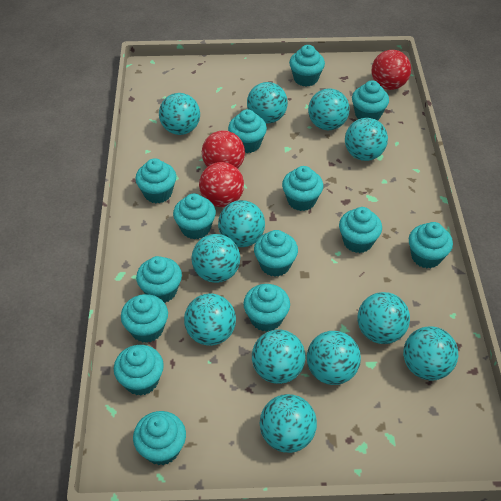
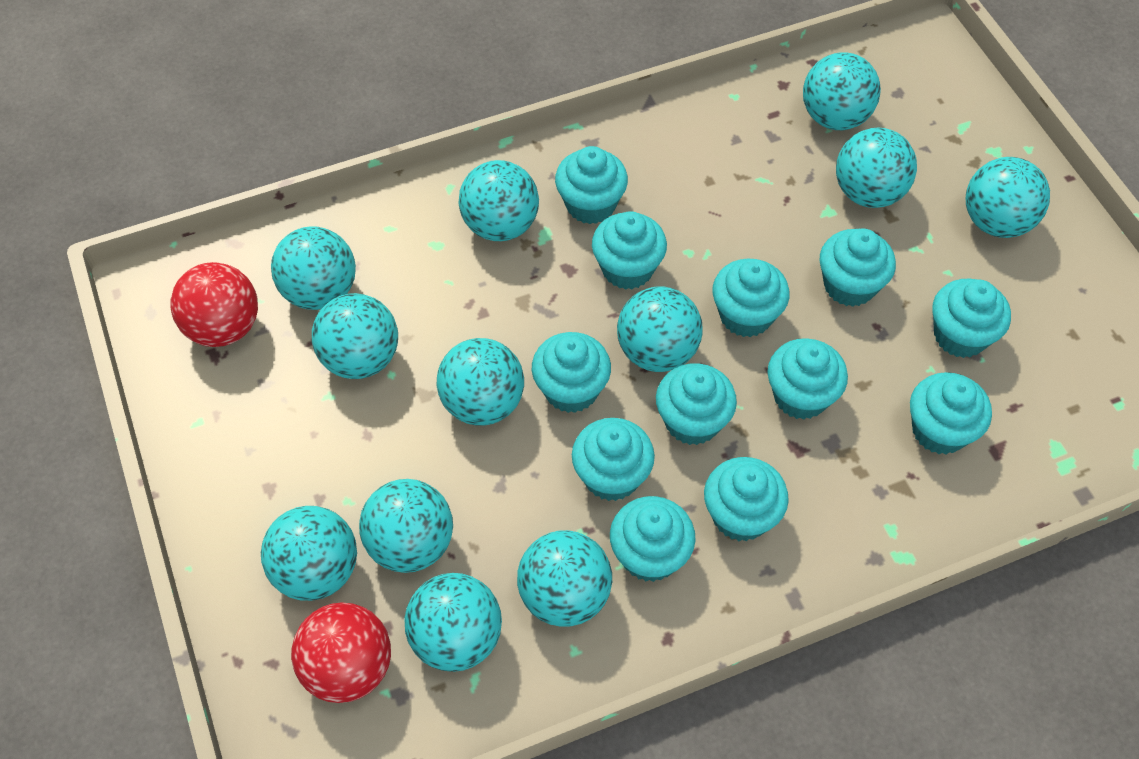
red ball: [199,162,244,207] [202,130,245,169] [372,50,411,90] = 3 -> [170,262,258,347] [291,602,391,703] = 2
turquoise cupcake: [114,345,164,396] [121,294,168,343] [133,411,186,465] [135,158,176,203] [136,256,182,303] [173,193,216,240] [228,109,267,153] [243,284,290,332] [254,230,298,277] [282,166,323,211] [289,45,325,87] [339,207,382,253] [352,80,389,121] [409,222,453,268] = 14 -> [532,332,611,413] [555,146,628,224] [572,418,655,501] [592,211,667,290] [610,496,696,582] [656,363,737,445] [704,457,789,541] [712,259,789,337] [768,338,848,420] [820,228,896,307] [910,372,992,454] [932,279,1011,358] = 12

